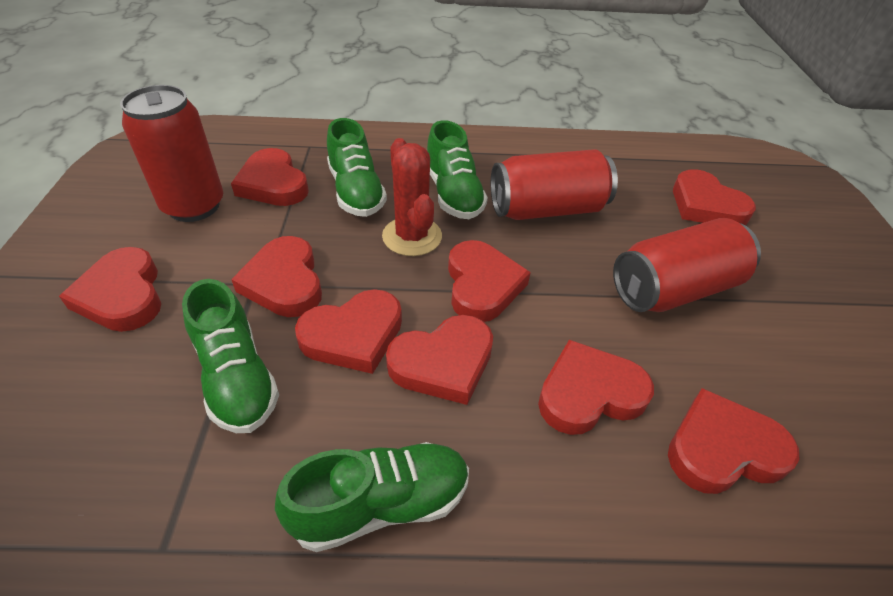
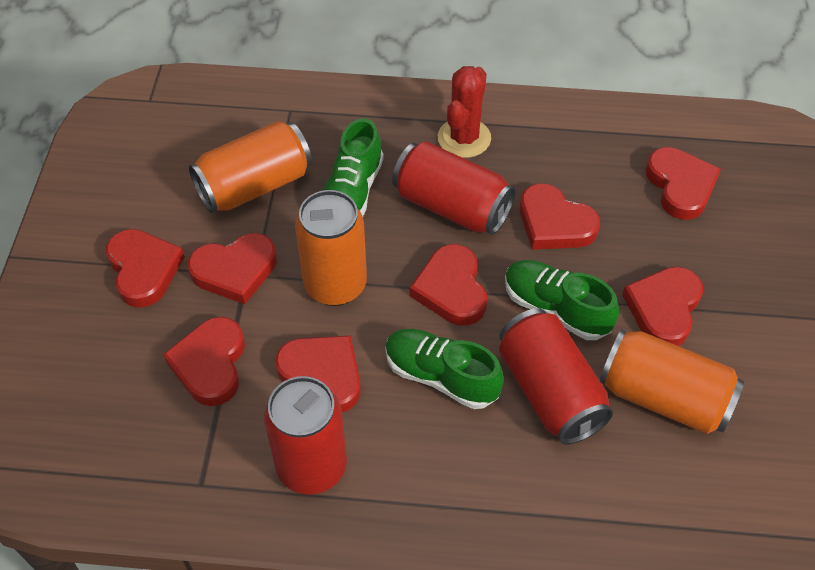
green shoe: [182,279,279,433] [275,442,469,552] [327,118,387,217] [427,120,488,219] = 4 -> [323,118,384,216] [385,329,504,409] [505,260,619,340] = 3
orange can: none = 0 -> [189,121,312,213] [295,190,367,306] [600,329,744,434] = 3
red heart: [59,247,161,332] [231,148,309,206] [231,236,322,317] [295,289,402,374] [386,315,493,405] [448,240,531,322] [538,340,654,435] [668,388,799,494] [673,169,756,225] = 9 -> [106,229,185,308] [163,317,245,406] [188,233,277,304] [275,336,361,412] [410,244,487,326] [520,183,600,250] [622,267,703,346] [645,147,721,220] = 8

